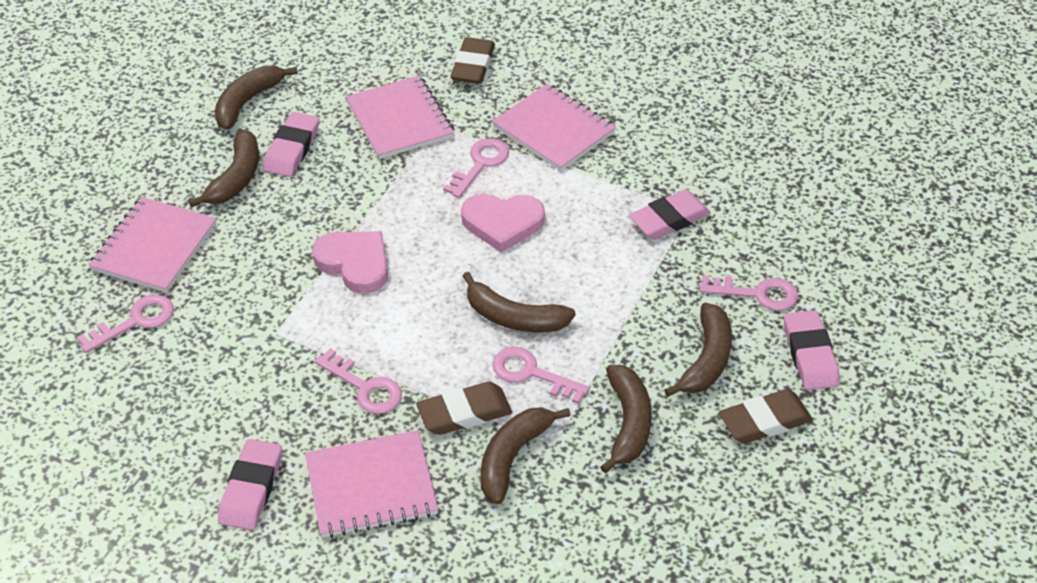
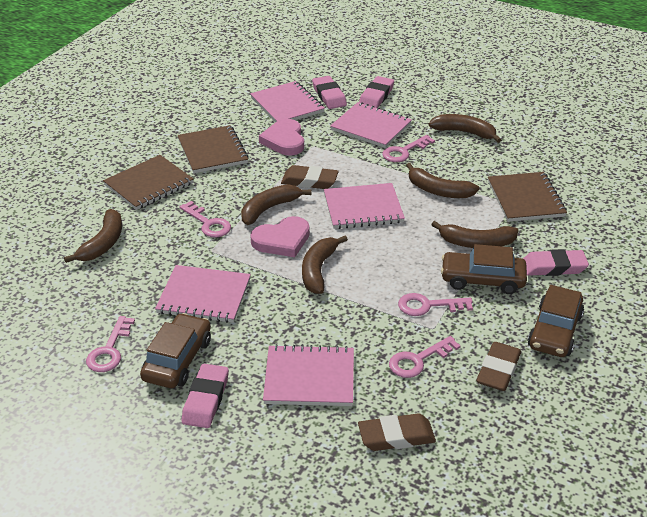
brown car: none = 0 -> [140,313,211,388] [441,244,527,294] [528,285,584,357] = 3
brown notebook: none = 0 -> [103,155,193,210] [178,125,249,173] [488,172,567,222] = 3
pink notebook: [89,197,216,293] [305,430,439,538] [346,76,454,159] [492,83,616,171] = 4 -> [155,265,251,323] [250,81,325,122] [263,344,354,406] [324,183,405,229] [330,102,412,148] = 5

